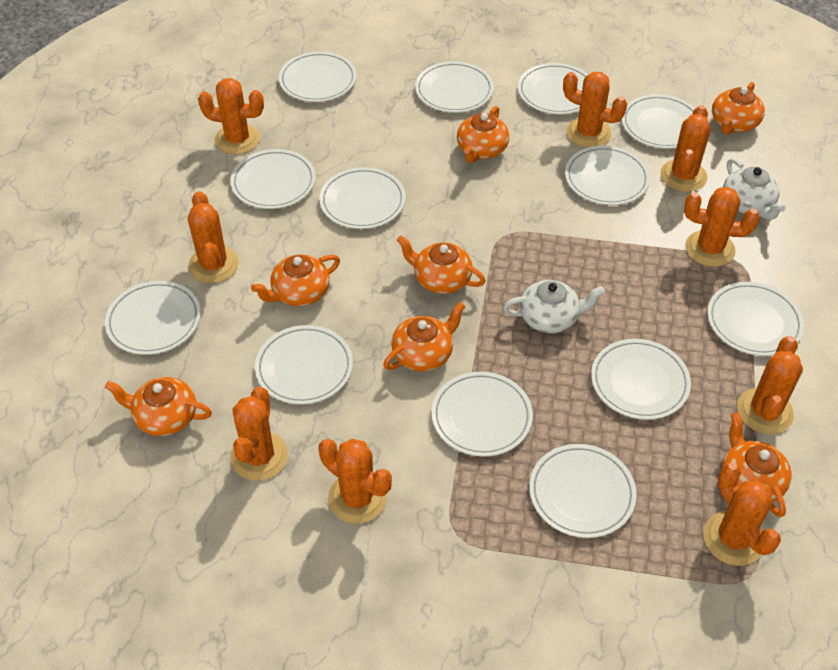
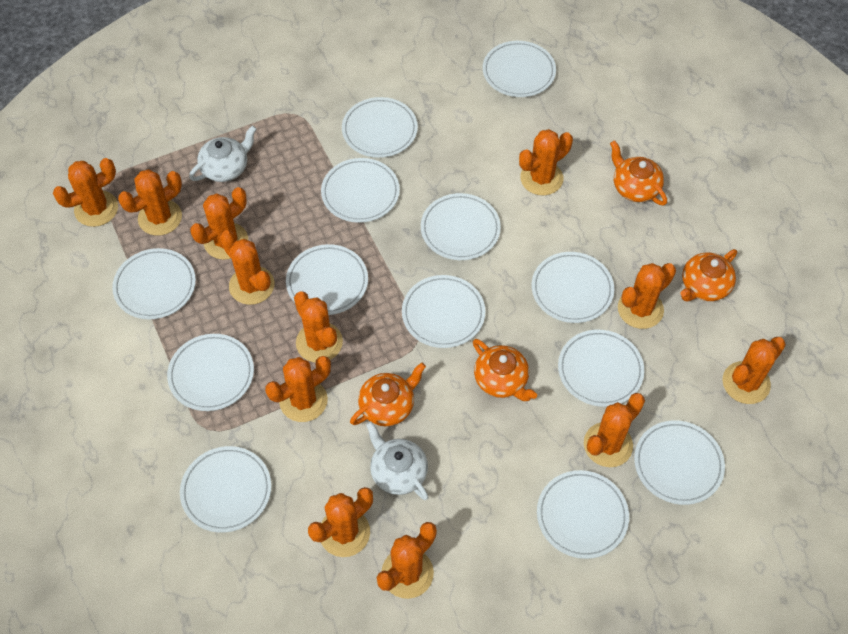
orange cactus: [188,191,239,283] [198,78,264,154] [230,387,288,481] [318,439,392,524] [563,72,627,148] [660,105,711,192] [684,187,760,267] [703,463,781,566] [737,336,803,434] = 9 -> [53,158,118,227] [118,169,182,236] [190,187,248,260] [220,230,274,305] [265,356,331,422] [294,292,343,363] [308,487,373,557] [377,522,437,599] [519,129,573,195] [584,393,645,467] [618,263,676,329] [722,337,786,404] = 12
orange teapot: [105,377,212,436] [251,255,340,306] [383,302,466,372] [397,236,486,294] [457,106,509,163] [712,82,765,135] [722,412,792,517] = 7 -> [350,362,426,426] [473,339,537,401] [610,140,667,206] [680,249,737,301] = 4

